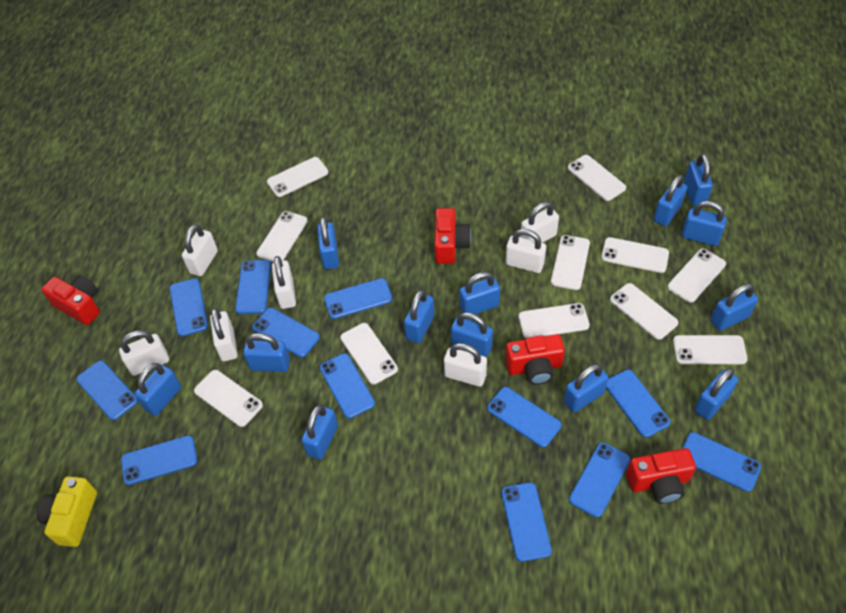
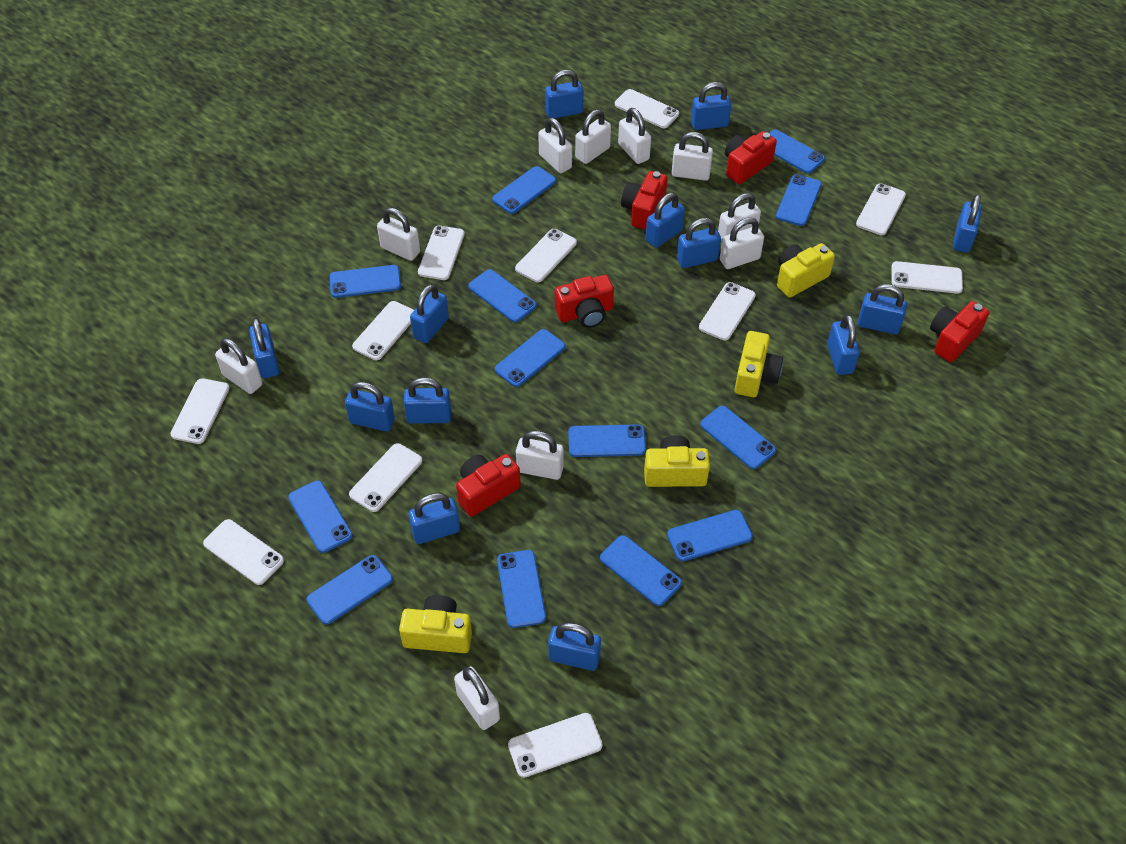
blue phone: [76,360,138,420] [121,435,197,485] [170,278,208,336] [235,260,271,314] [252,308,320,357] [319,353,375,419] [324,278,393,319] [487,387,562,447] [501,482,552,562] [569,442,630,518] [606,369,671,438] [682,432,761,492] = 12 -> [288,480,353,553] [307,555,393,625] [329,265,401,298] [468,269,537,323] [492,166,556,214] [495,329,565,387] [497,550,546,628] [568,424,646,457] [600,535,682,606] [667,510,753,561] [700,406,776,469] [769,129,825,174] [776,174,822,226] = 13
red camera: [41,275,100,325] [435,208,471,264] [505,334,565,385] [626,448,696,504] = 4 -> [456,454,521,517] [555,275,614,328] [621,171,668,230] [725,131,777,184] [930,301,989,362] = 5
white padlock: [119,330,169,376] [182,224,218,276] [210,308,238,361] [272,256,296,309] [444,343,487,387] [506,229,546,273] [520,202,559,243] = 7 -> [215,338,263,394] [377,207,420,261] [454,666,500,730] [516,430,564,480] [538,118,572,173] [575,109,611,164] [618,108,651,164] [672,132,713,181] [718,193,761,242] [720,217,764,269] = 10
yellow camera: [36,476,97,547] = 1 -> [399,595,472,653] [644,435,710,487] [735,331,783,397] [777,243,835,297] = 4

